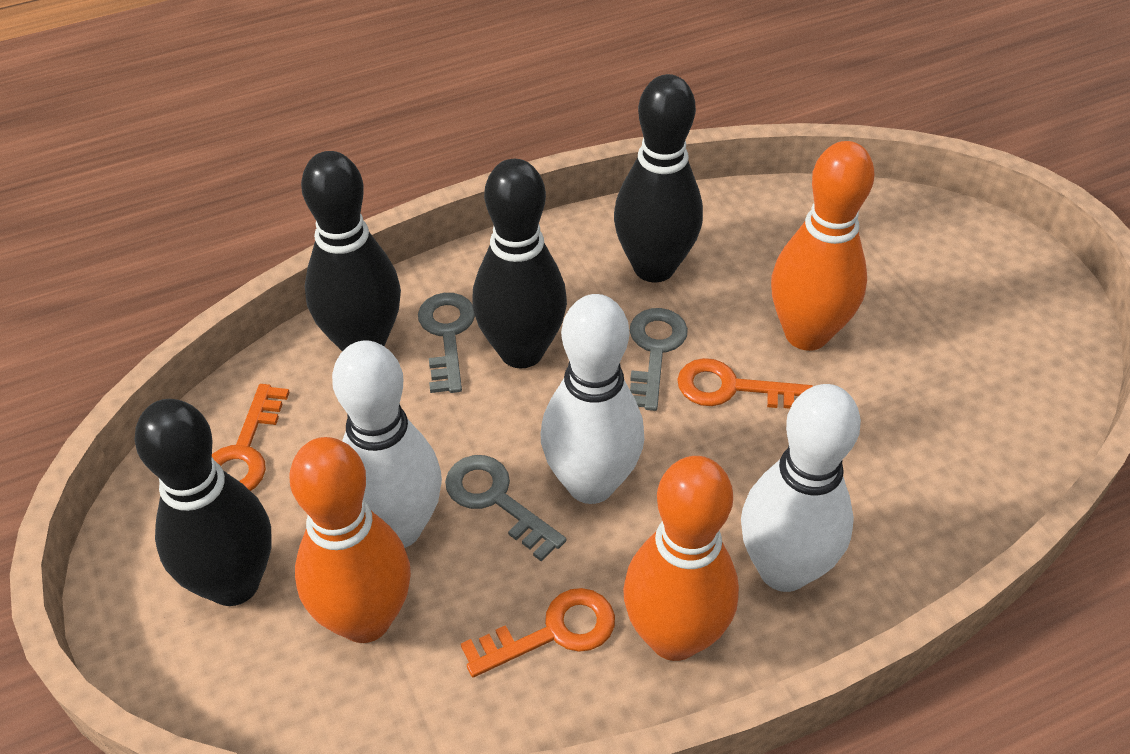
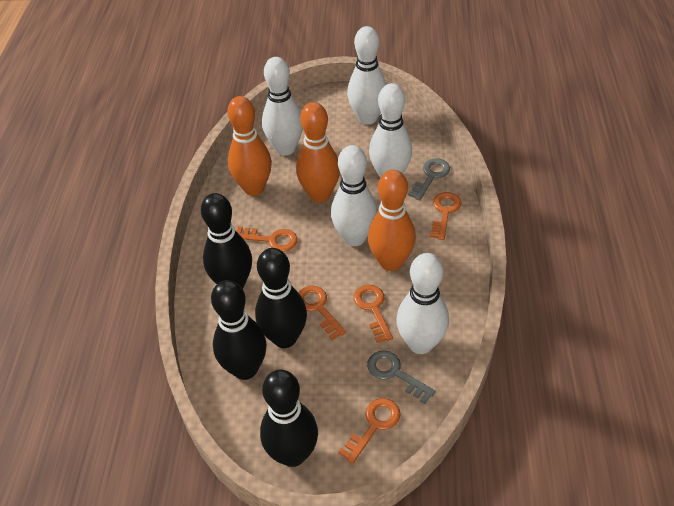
grey key: [418,293,475,393] [445,455,566,562] [630,308,688,411] = 3 -> [367,350,436,404] [408,158,450,200] = 2
orange key: [212,384,290,491] [461,588,615,677] [677,358,813,409] = 3 -> [237,226,298,252] [298,286,346,340] [338,398,401,464] [353,285,393,343] [429,192,462,240] = 5
white bowling pin: [332,340,442,548] [541,294,644,504] [741,384,861,592] = 3 -> [262,57,303,156] [331,145,377,246] [347,26,386,125] [369,83,412,178] [396,253,449,354] = 5

